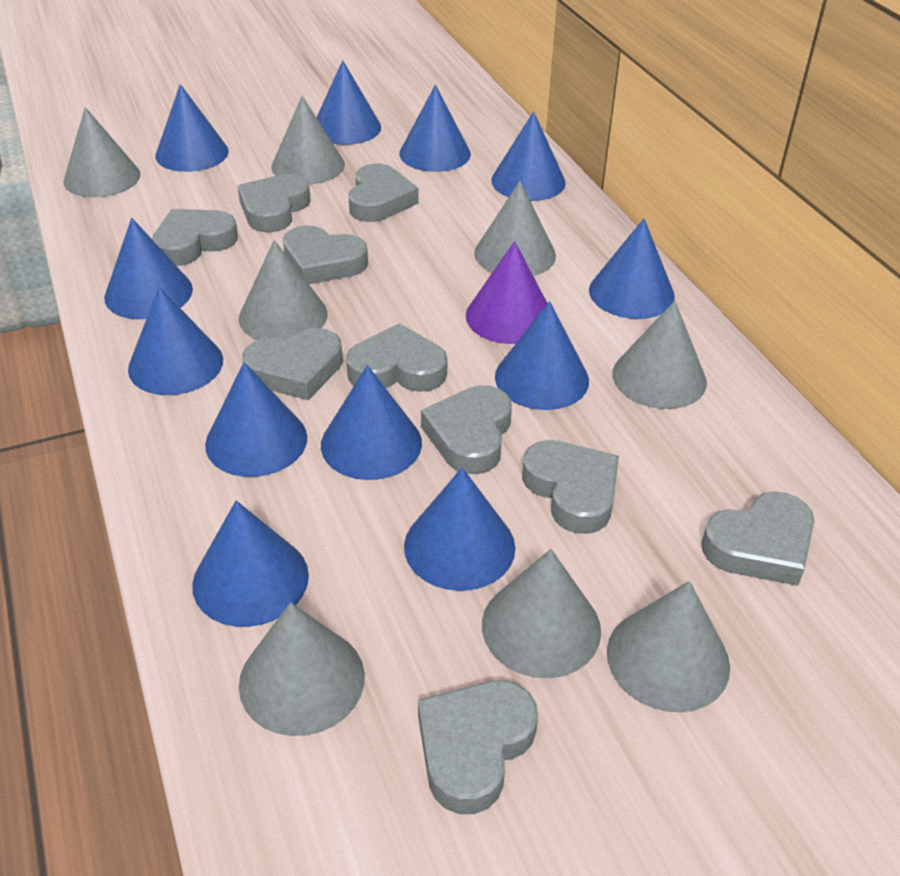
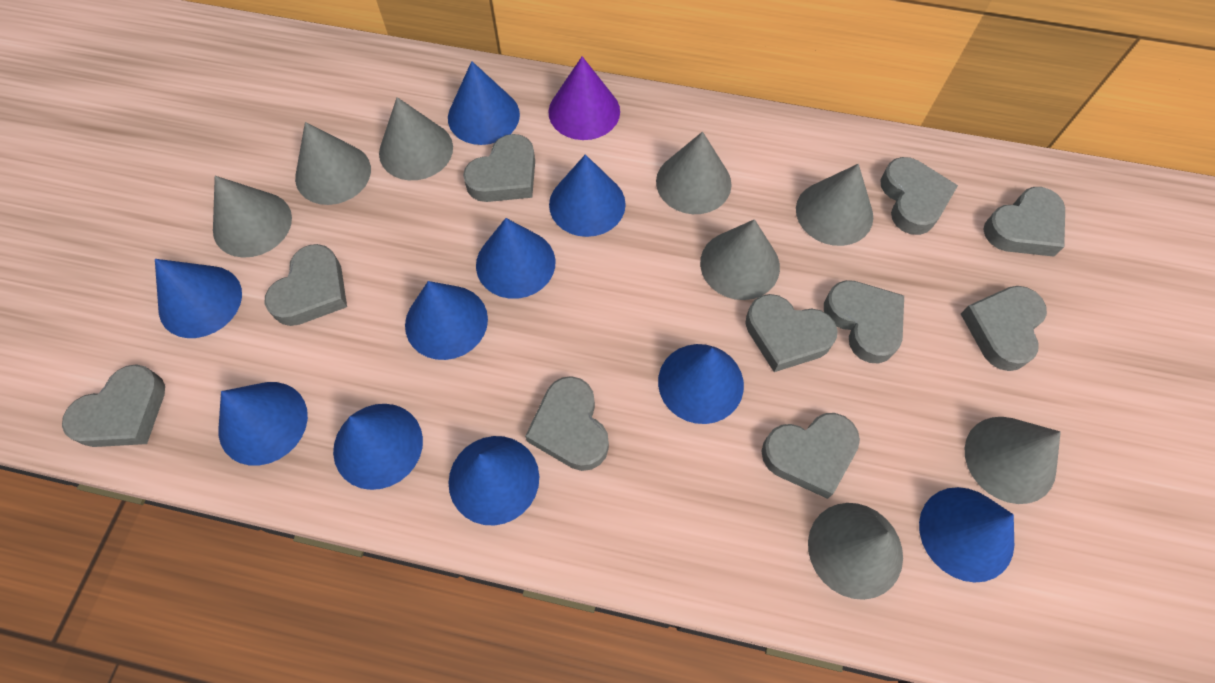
blue cone: [104,218,193,319] [128,287,223,395] [155,84,229,172] [192,501,309,627] [205,362,307,477] [316,60,381,145] [321,365,422,480] [399,85,471,172] [404,467,515,591] [491,111,566,201] [495,301,589,410] [589,219,675,319] = 12 -> [155,259,242,338] [219,382,308,466] [333,404,423,490] [405,281,488,360] [448,61,520,145] [448,436,539,525] [476,218,555,299] [549,154,626,237] [658,344,744,424] [919,487,1014,583] = 10

